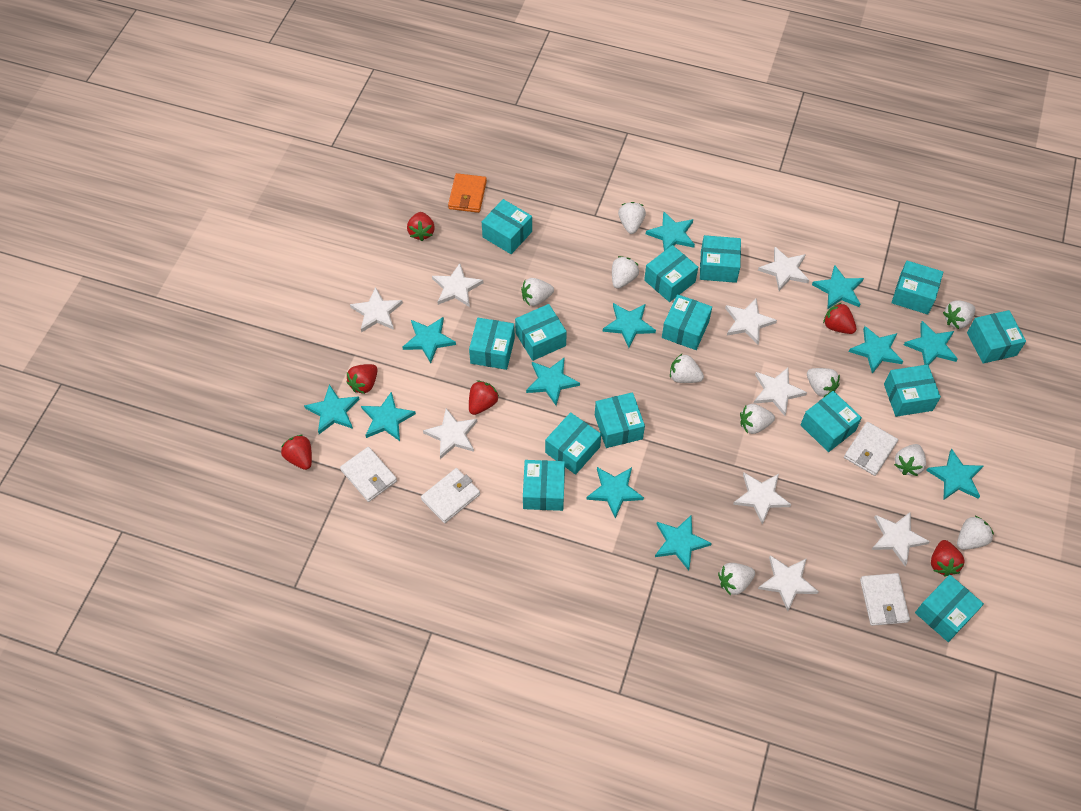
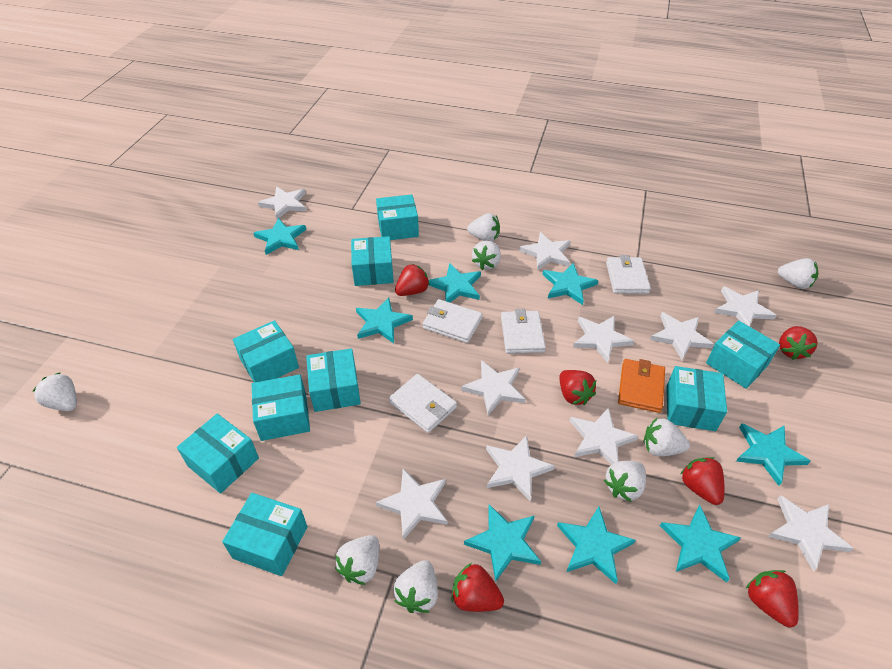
turquoise box: [469,318,515,370] [482,199,532,254] [515,304,567,361] [523,460,565,511] [545,412,601,475] [595,392,645,448] [644,245,698,302] [662,294,712,350] [700,235,741,283] [801,391,862,452] [884,364,941,417] [892,261,943,315] [915,575,984,642] [967,310,1026,364] = 14 -> [177,414,259,493] [222,493,308,576] [233,320,299,383] [251,374,310,441] [306,348,361,412] [351,236,394,286] [376,194,419,240] [666,366,727,431] [706,321,780,389] = 9
turquoise star: [304,384,359,434] [361,392,416,441] [403,317,456,363] [526,357,580,406] [586,467,644,519] [603,303,656,348] [646,212,695,251] [655,515,712,570] [812,265,864,309] [849,326,903,374] [904,321,958,365] [926,449,983,500] = 12 -> [254,218,306,255] [356,297,413,344] [429,263,481,302] [464,504,541,582] [543,263,598,305] [557,507,636,584] [660,505,741,582] [736,423,810,486] = 8
white star: [350,287,403,333] [423,408,477,459] [432,263,483,307] [725,298,777,345] [733,473,792,525] [753,368,807,416] [758,247,809,291] [758,555,819,611] [872,512,930,566] = 9 -> [258,186,306,219] [376,469,448,540] [461,360,525,415] [486,435,555,502] [519,232,570,270] [570,407,639,465] [573,315,634,363] [650,312,714,360] [714,286,777,327] [768,495,854,572] = 10
white strawberry: [521,278,554,306] [612,256,639,289] [618,202,646,234] [670,353,704,383] [718,563,755,595] [740,404,775,434] [807,368,840,398] [894,444,926,476] [943,300,975,329] [957,516,994,550] = 10 -> [33,372,77,411] [335,535,379,585] [393,560,438,613] [467,213,500,241] [472,241,501,270] [604,461,646,502] [643,418,690,456] [778,258,818,289] = 8

